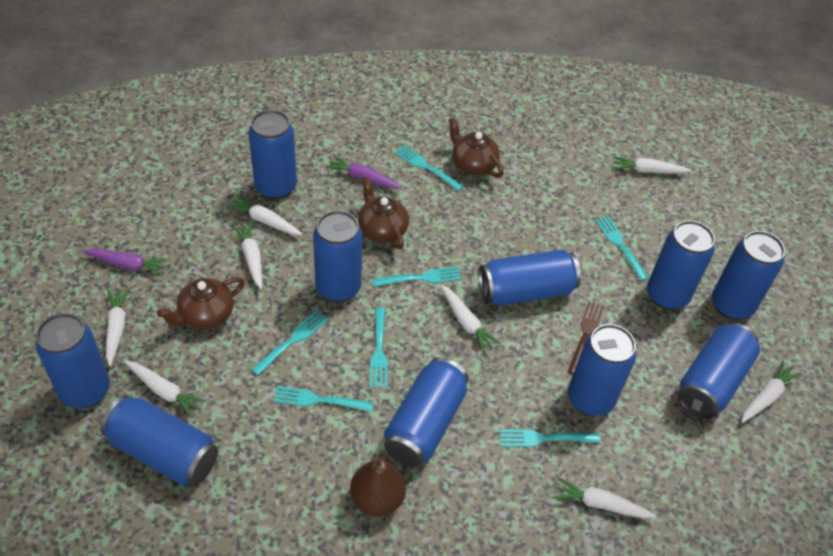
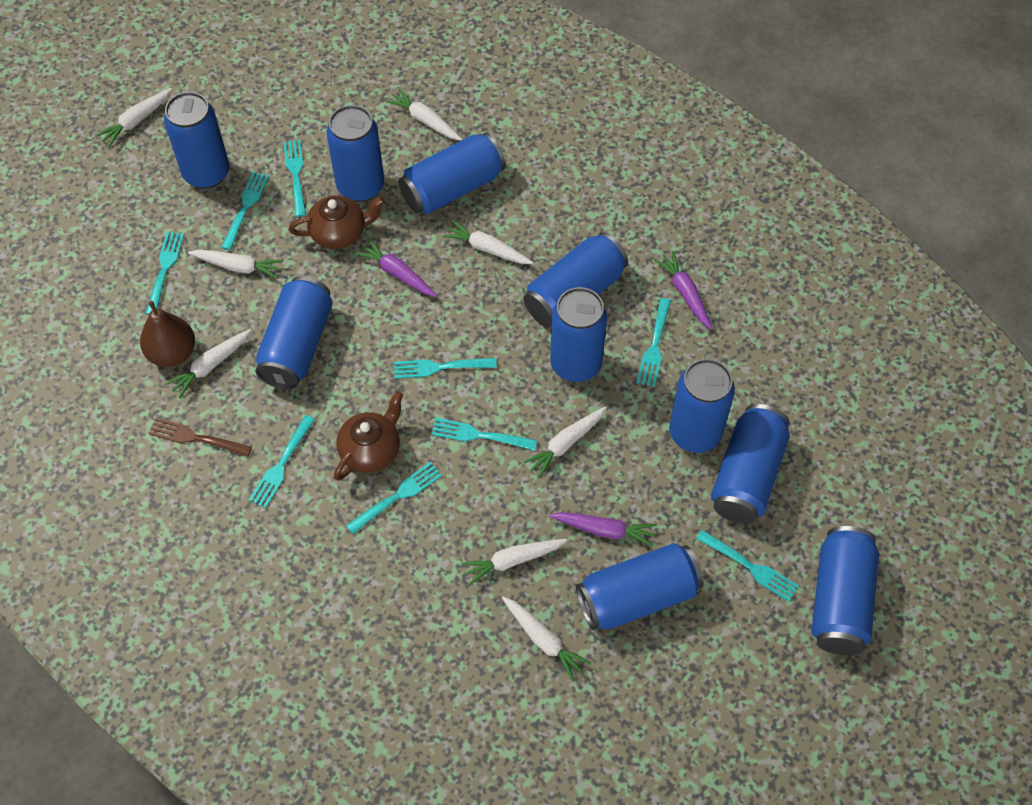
brown teapot: [157,277,245,329] [358,177,409,249] [448,117,504,178] = 3 -> [288,195,385,249] [334,391,403,481] = 2
purple carrot: [82,248,170,276] [326,156,402,189] = 2 -> [355,239,437,297] [549,512,657,547] [654,251,713,330] = 3
turquoise fork: [251,310,328,376] [273,386,373,412] [370,307,388,388] [372,266,462,287] [395,145,464,191] [499,430,600,447] [595,216,649,281] = 7 -> [145,232,184,315] [221,172,269,250] [249,415,315,508] [283,140,306,217] [346,462,442,534] [394,358,497,379] [431,418,537,451] [637,298,671,387] [696,530,799,602] = 9

